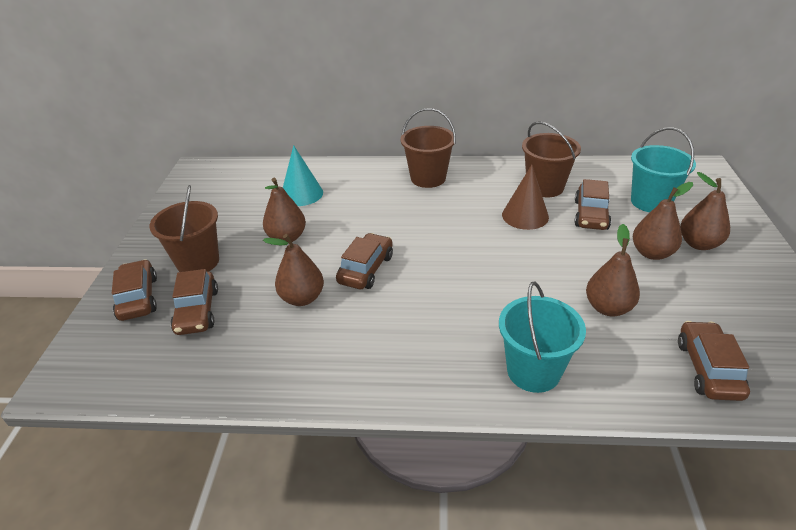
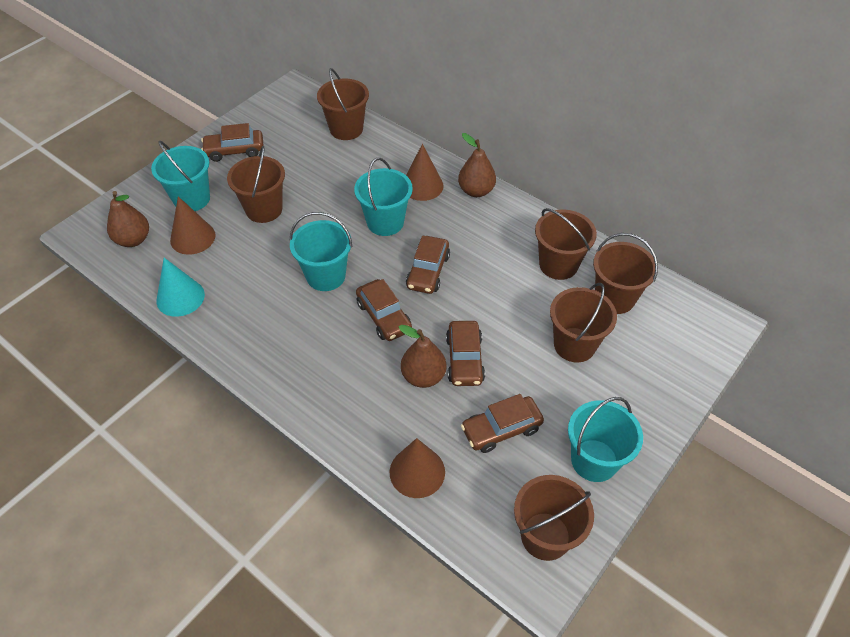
brown bucket: [149,185,219,272] [401,108,456,188] [522,122,581,197] = 3 -> [227,146,285,223] [317,68,369,140] [514,475,594,561] [535,208,597,280] [550,283,617,362] [593,233,658,314] = 6
brown cone: [502,165,549,230] = 1 -> [170,196,216,255] [390,438,445,498] [406,144,444,201] = 3
brown pear: [263,178,306,243] [263,234,324,306] [586,224,640,316] [633,182,693,260] [680,172,730,250] = 5 -> [107,191,149,247] [398,325,447,388] [458,133,496,197] = 3
turquoise bucket: [499,282,586,393] [631,127,696,212] = 2 -> [151,141,210,211] [289,212,352,291] [354,158,413,236] [568,397,643,482] = 4

